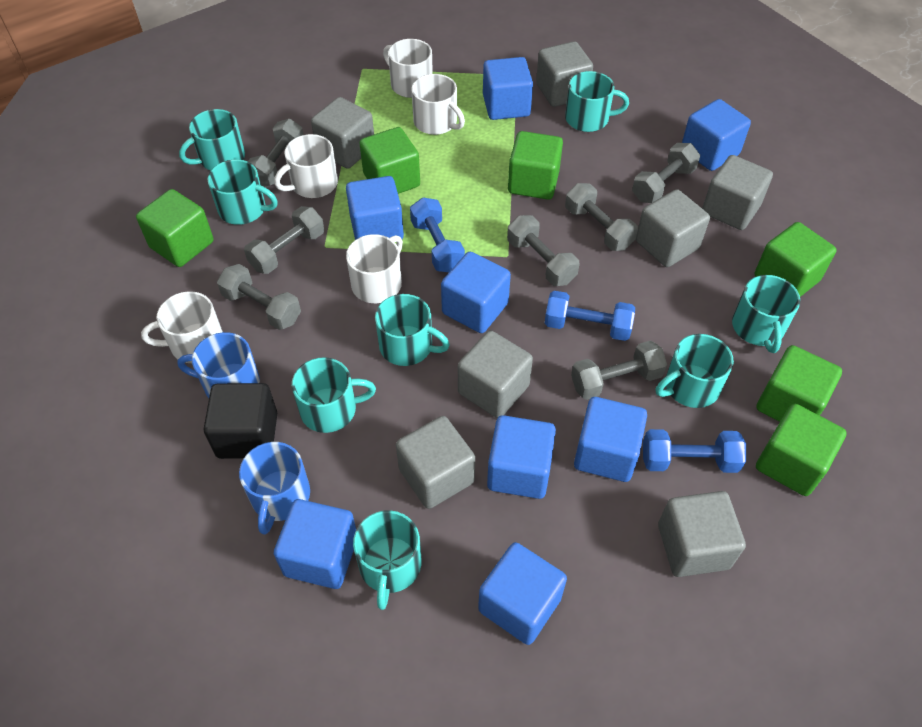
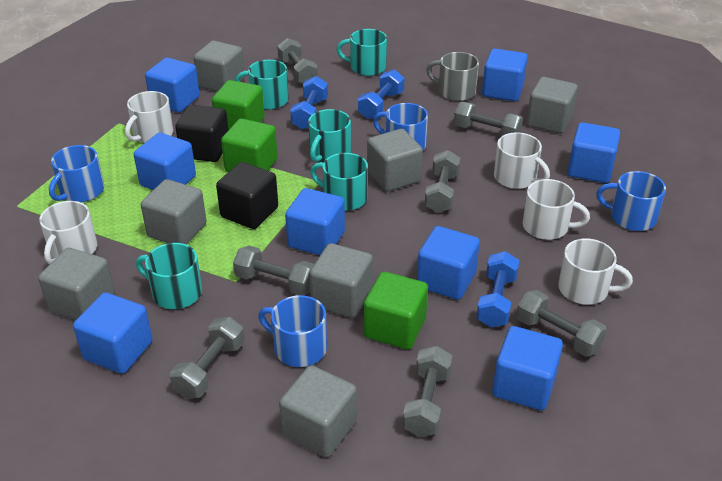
black cube: [204,383,277,459] = 1 -> [175,105,229,162] [216,162,278,229] = 2
blue mug: [178,332,260,398] [239,442,310,535] = 2 -> [49,145,104,202] [258,295,327,367] [373,103,428,151] [596,171,666,231] = 4
green cube: [136,189,214,267] [359,127,420,194] [508,131,563,200] [755,222,837,297] [756,345,842,422] [756,404,847,496] = 6 -> [212,80,265,129] [221,119,278,172] [364,272,428,349] = 3
grey mug: none = 0 -> [426,52,479,101] = 1
turquoise mug: [179,109,245,170] [207,159,278,225] [292,357,376,433] [353,510,421,610] [375,294,450,366] [565,71,629,132] [656,334,734,408] [732,275,800,353] = 8 -> [136,243,202,309] [235,60,289,109] [308,109,351,162] [310,153,368,211] [336,29,387,76] = 5

